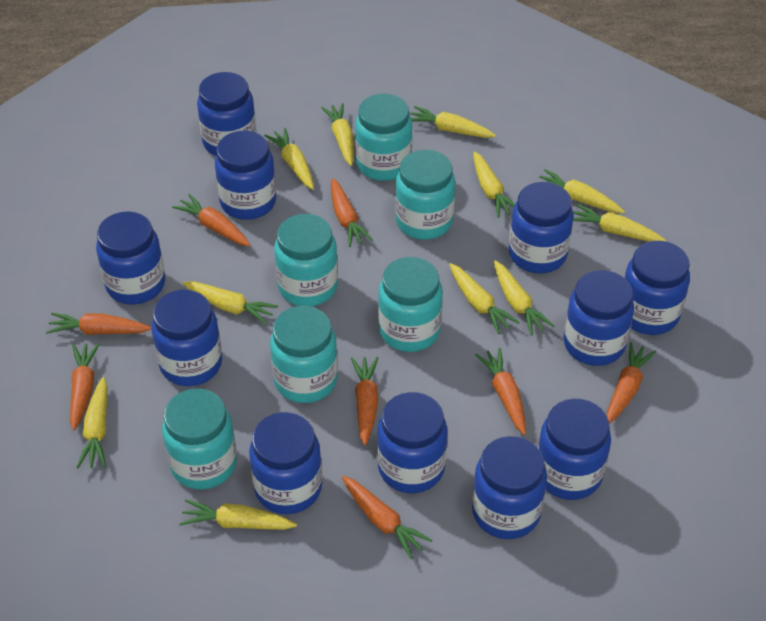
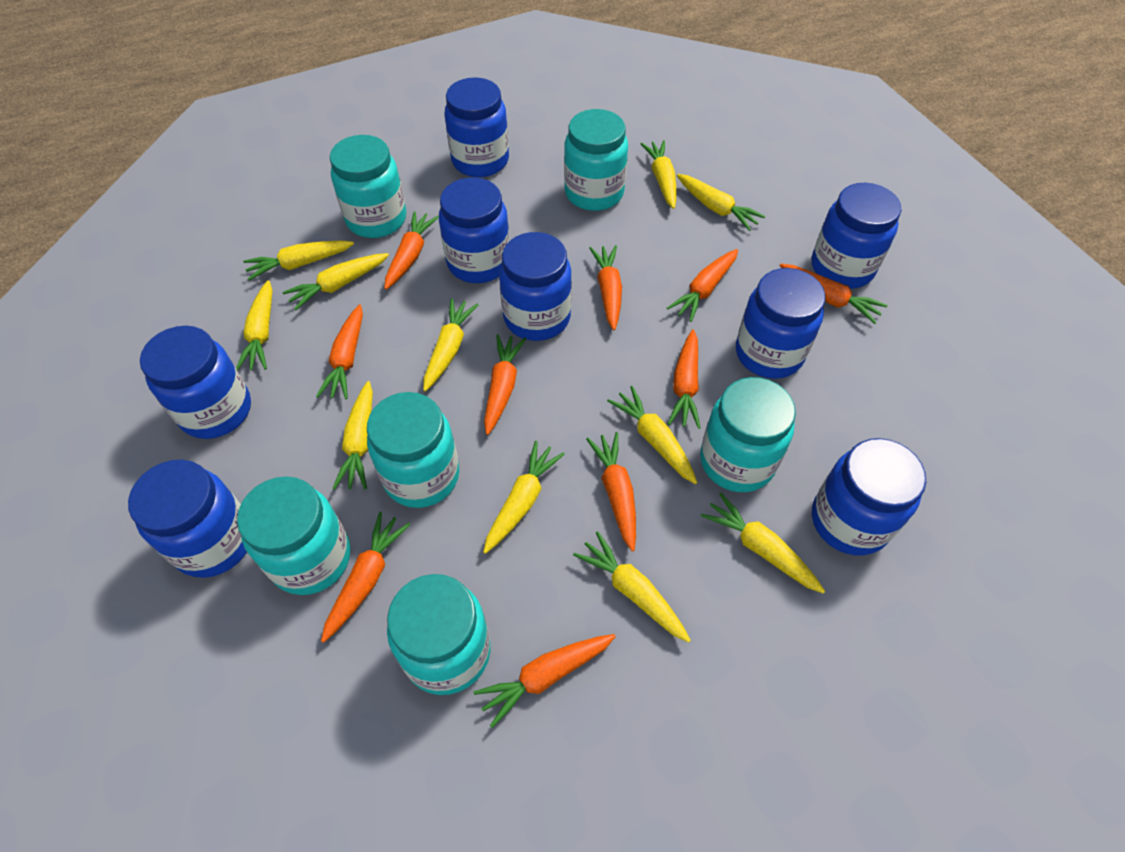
blue jar: [96,211,165,305] [151,290,222,386] [197,72,256,156] [215,131,277,220] [249,412,322,514] [377,392,447,493] [472,436,547,539] [509,182,573,273] [538,398,611,500] [564,270,634,366] [624,241,690,335] = 11 -> [128,460,247,578] [140,326,251,439] [439,178,510,283] [444,77,509,177] [499,232,572,341] [736,268,826,379] [812,183,902,289] [812,438,926,555] = 8
orange carrot: [46,313,152,335] [70,343,100,431] [172,193,250,246] [331,178,373,247] [342,476,432,559] [351,357,379,446] [475,348,526,435] [606,342,656,424] = 8 -> [316,304,363,399] [321,512,411,643] [384,211,439,290] [474,634,616,728] [484,334,526,435] [586,432,636,552] [589,245,622,330] [667,249,738,322] [668,329,701,429] [779,264,887,324] = 10

